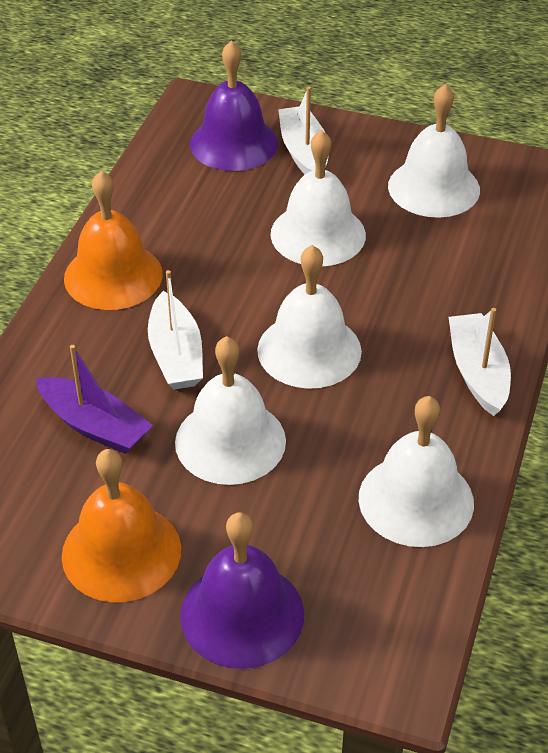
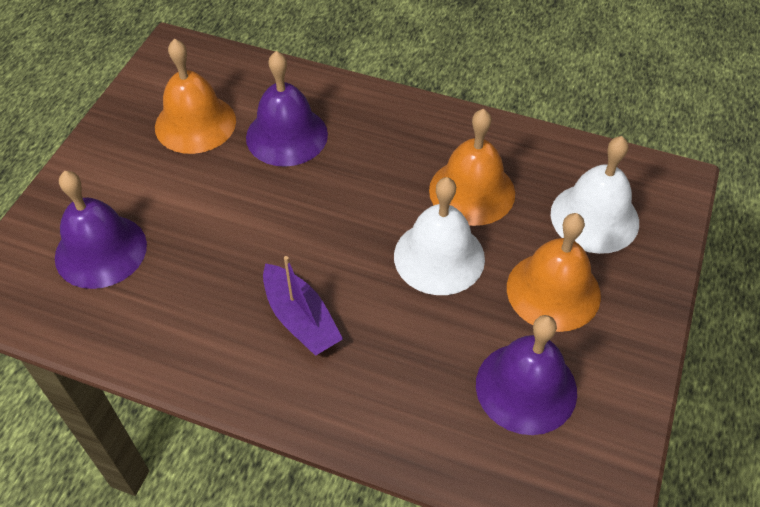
orange bell: [62,449,181,602] [64,171,163,310] = 2 -> [155,39,236,154] [429,109,515,226] [507,213,601,332] = 3
purple bell: [180,512,304,669] [190,41,278,171] = 2 -> [55,171,147,289] [246,51,328,167] [476,315,577,435] = 3
white bell: [175,336,286,485] [257,245,362,389] [270,130,366,266] [359,396,474,547] [388,84,480,218] = 5 -> [394,177,485,295] [551,136,639,254] = 2
white boat: [148,270,203,390] [278,86,329,174] [449,308,511,416] = 3 -> none = 0

